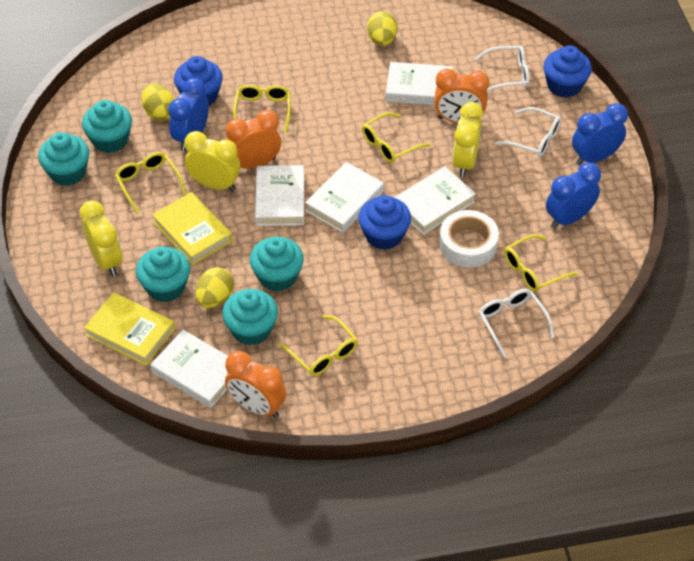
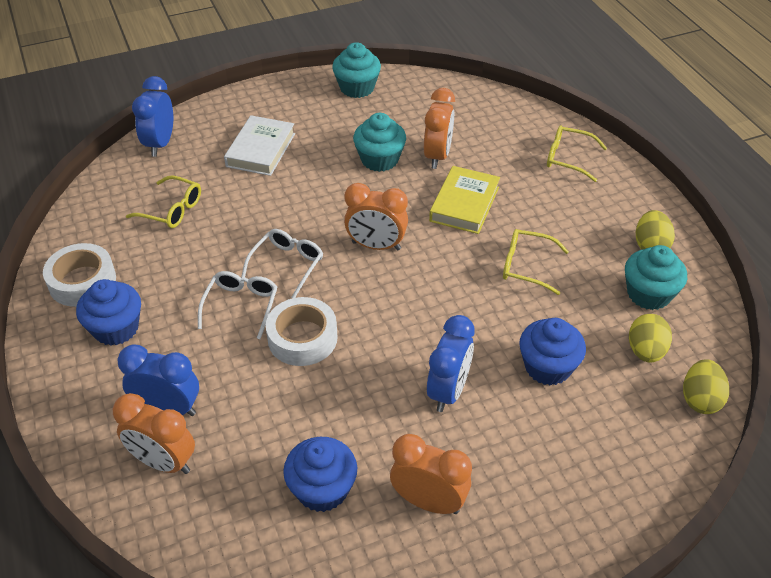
orange clock: [225,351,286,418] [226,110,281,169] [434,68,489,123] = 3 -> [113,393,195,474] [344,183,408,250] [390,434,472,514] [424,88,455,169] = 4
turquoise cupcake: [38,132,90,186] [82,100,132,153] [136,247,190,302] [222,289,278,345] [250,236,304,292] = 5 -> [332,42,381,98] [353,113,406,172] [625,245,687,310] = 3
white book: [151,330,228,408] [255,165,304,226] [305,162,384,233] [386,62,453,105] [394,166,476,235] = 5 -> [224,115,295,176] = 1
white glasses: [475,46,529,92] [479,289,554,357] [495,107,561,157] = 3 -> [198,271,277,339] [241,229,323,298] = 2
white tape: [439,210,499,267] = 1 -> [43,243,116,307] [266,297,337,366] = 2
yellow book: [84,292,175,366] [152,192,232,265] = 2 -> [429,166,500,234] = 1
yellow clock: [80,200,123,276] [184,131,240,191] [452,102,483,177] = 3 -> none = 0
yellow glasses: [115,152,186,214] [233,84,291,133] [279,315,358,376] [362,112,431,163] [504,234,578,292] = 5 -> [126,175,201,228] [503,229,569,295] [547,125,607,182] = 3

